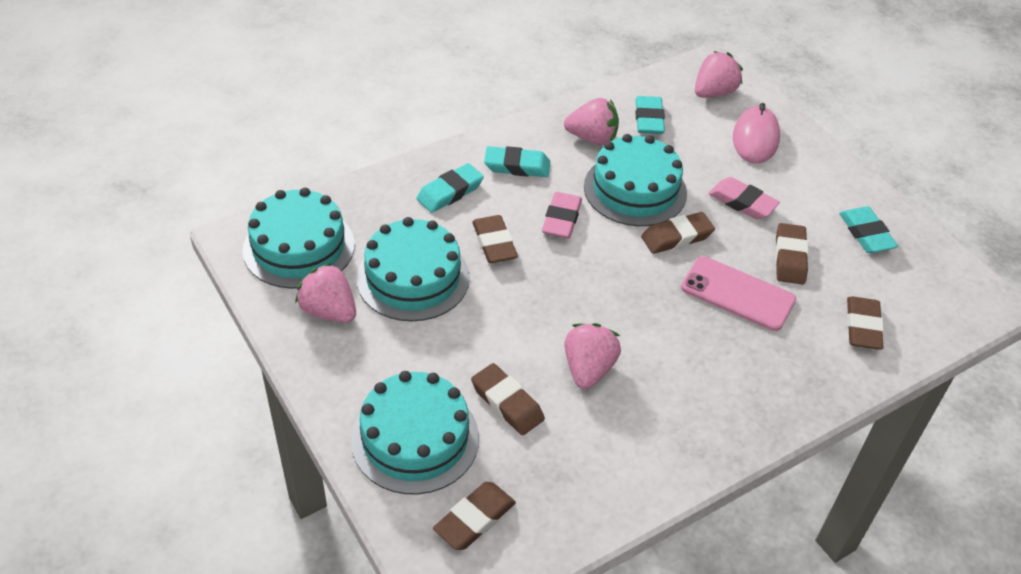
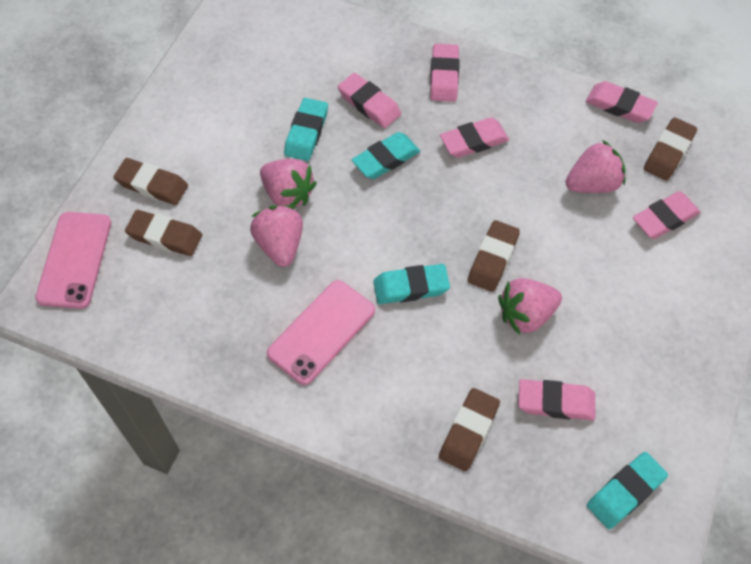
brown eraser: [433,482,516,550] [471,363,545,435] [472,215,518,263] [641,212,715,254] [775,223,809,284] [847,296,884,350] = 6 -> [113,158,188,205] [125,210,202,256] [439,388,500,472] [468,220,520,292] [644,117,697,181] = 5
pink eraser: [542,192,582,238] [708,177,780,220] = 2 -> [338,73,401,128] [430,44,460,102] [440,117,509,158] [518,379,595,420] [586,81,658,123] [633,191,701,239] = 6
pink mouse: [733,103,780,163] = 1 -> none = 0
pink phone: [681,256,796,331] = 1 -> [35,212,111,309] [267,280,375,385] = 2
turquoise cake: [243,188,355,289] [351,371,479,494] [356,217,470,321] [584,134,687,226] = 4 -> none = 0

